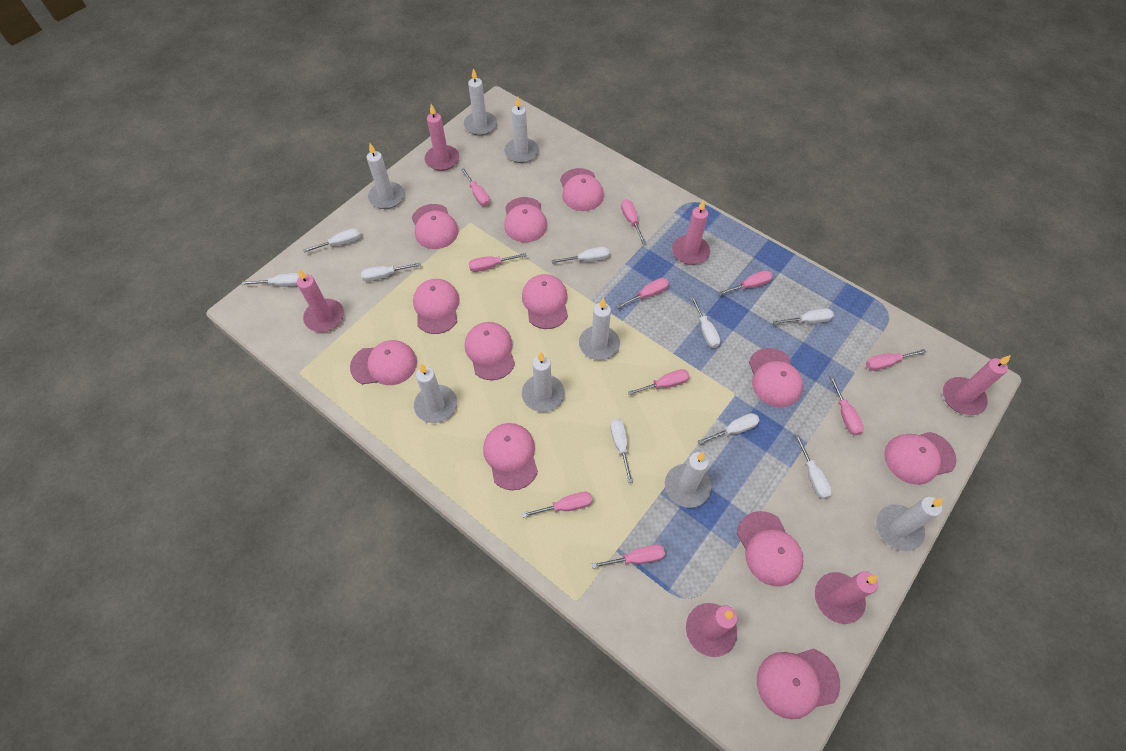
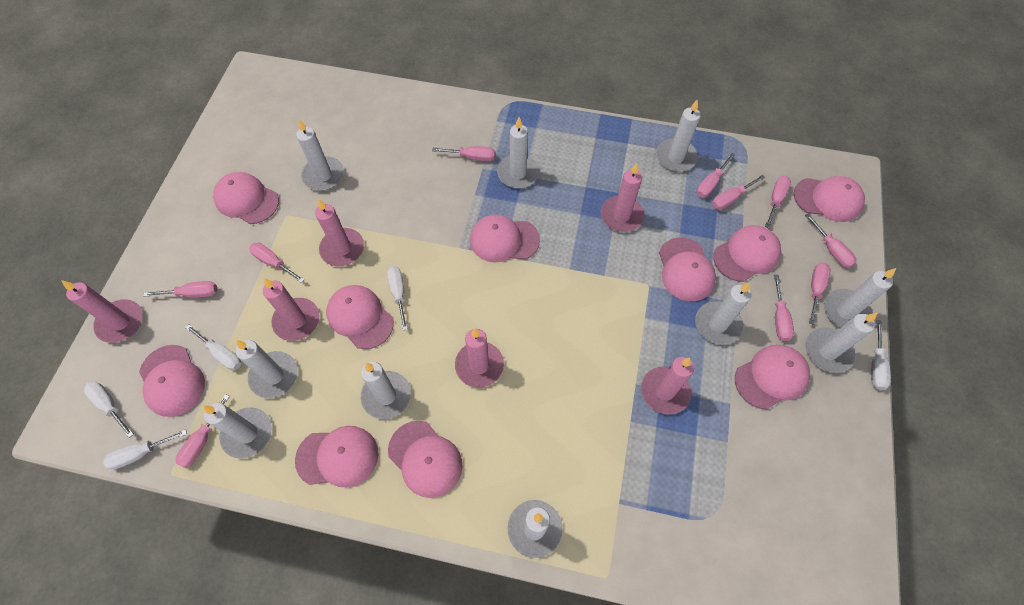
pink cap: [350,340,417,385] [412,204,459,249] [413,279,460,334] [465,322,515,380] [483,423,538,490] [504,197,547,242] [522,274,568,329] [560,168,604,211] [737,511,804,587] [749,348,803,407] [757,649,840,719] [884,432,956,485] = 12 -> [139,345,205,417] [213,172,279,224] [295,426,379,487] [326,285,394,349] [388,421,463,498] [470,214,540,263] [659,238,716,301] [713,225,781,282] [735,345,810,409] [794,176,865,222] = 10
white candle: [367,143,404,209] [414,364,457,423] [464,68,497,136] [504,96,539,163] [522,352,565,412] [579,298,620,360] [665,452,711,508] [876,497,944,551] = 8 -> [203,403,272,459] [236,340,298,398] [296,120,344,191] [361,362,411,419] [497,117,539,188] [507,500,563,558] [656,99,701,172] [695,283,751,345] [806,313,877,373] [824,268,896,328] = 10
white screwdriver: [242,273,299,287] [303,228,361,253] [361,263,421,281] [552,247,609,263] [610,419,633,483] [691,296,720,348] [698,413,760,444] [773,308,834,325] [794,434,832,499] = 9 -> [84,381,134,438] [103,429,187,469] [185,324,241,370] [387,266,408,331] [871,320,891,390] = 5

